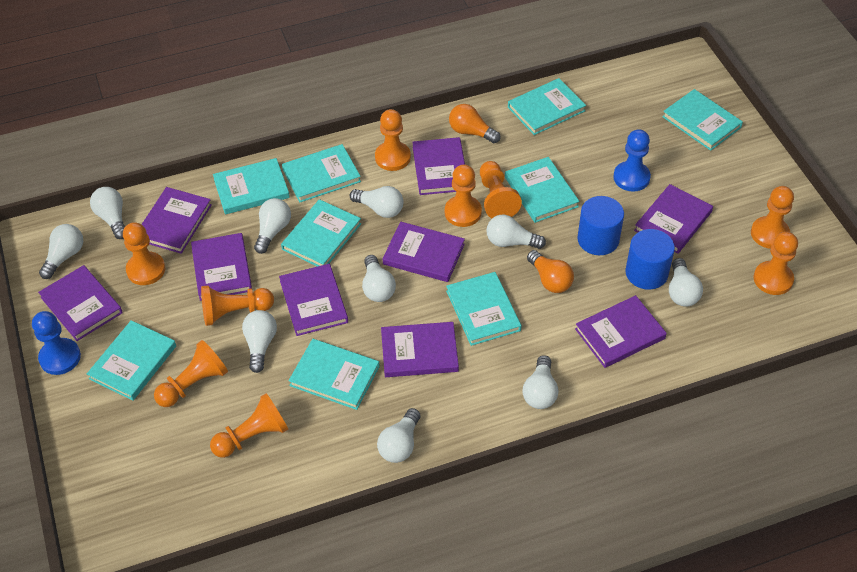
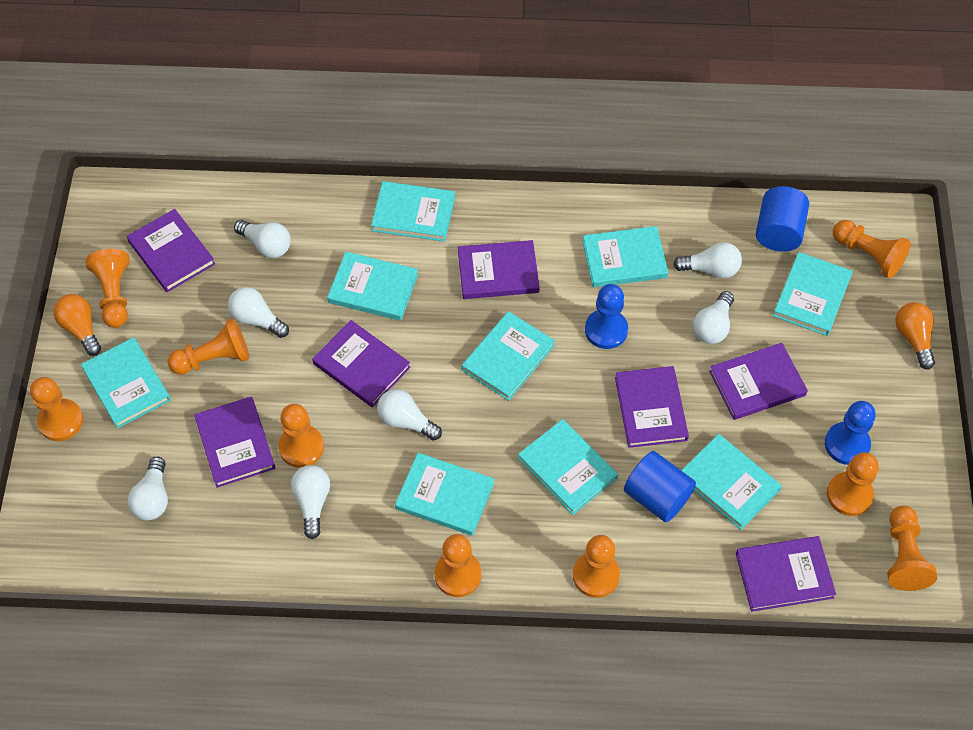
purple book: [38,265,123,341] [142,187,212,254] [191,233,252,301] [279,264,348,336] [381,322,459,377] [383,222,465,282] [412,137,465,195] [575,295,667,368] [634,184,713,254] = 9 -> [127,209,215,292] [194,396,275,488] [312,320,411,407] [458,240,540,299] [615,366,689,448] [709,343,808,420] [736,536,836,612] = 7
white light bulb: [39,224,83,279] [90,187,125,239] [242,310,277,373] [254,198,291,254] [350,186,404,218] [362,255,396,302] [377,408,421,463] [486,215,546,249] [523,355,558,409] [669,258,703,307] = 10 -> [128,457,168,520] [228,287,289,338] [234,220,291,258] [291,465,330,539] [377,389,442,441] [673,242,742,278] [693,291,734,344] = 7

